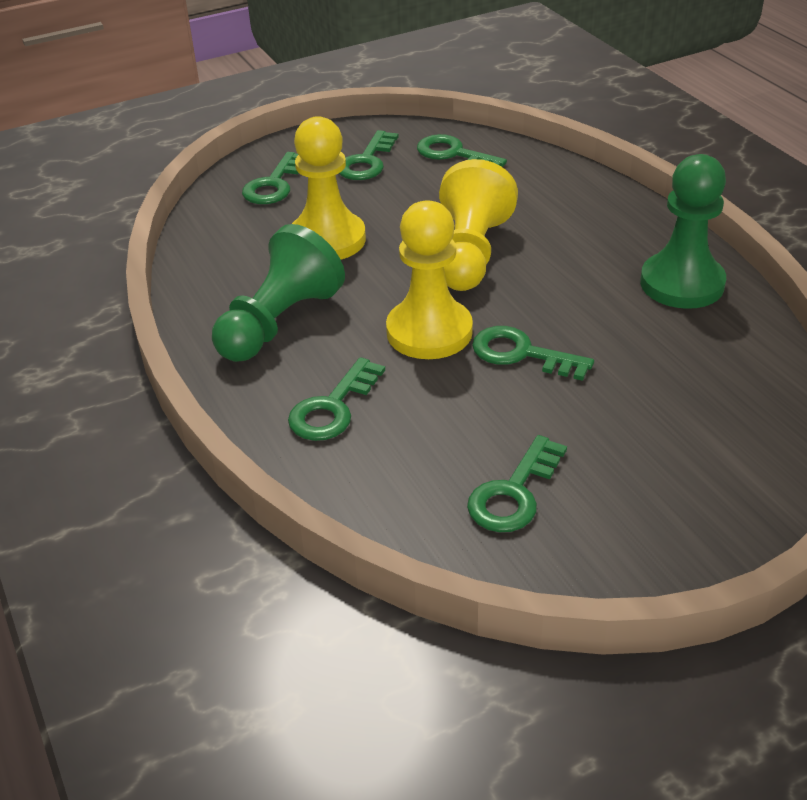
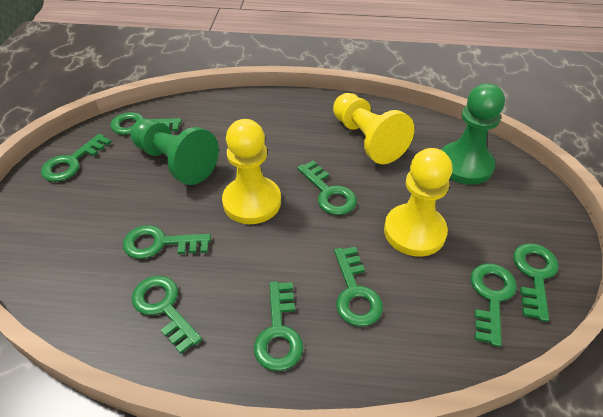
green key: [242,152,299,204] [288,357,385,441] [339,130,398,180] [417,134,507,167] [467,435,567,532] [472,326,594,381] = 6 -> [41,134,111,182] [110,112,182,135] [123,225,211,259] [132,276,202,354] [254,281,303,371] [297,161,357,215] [334,247,383,327] [471,263,517,347] [513,243,559,322] = 9

